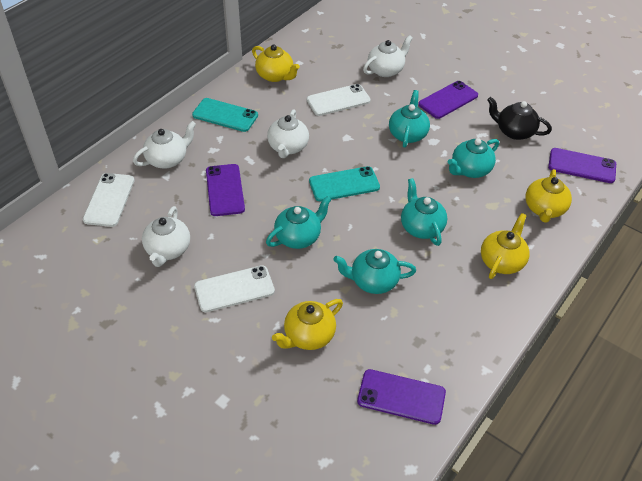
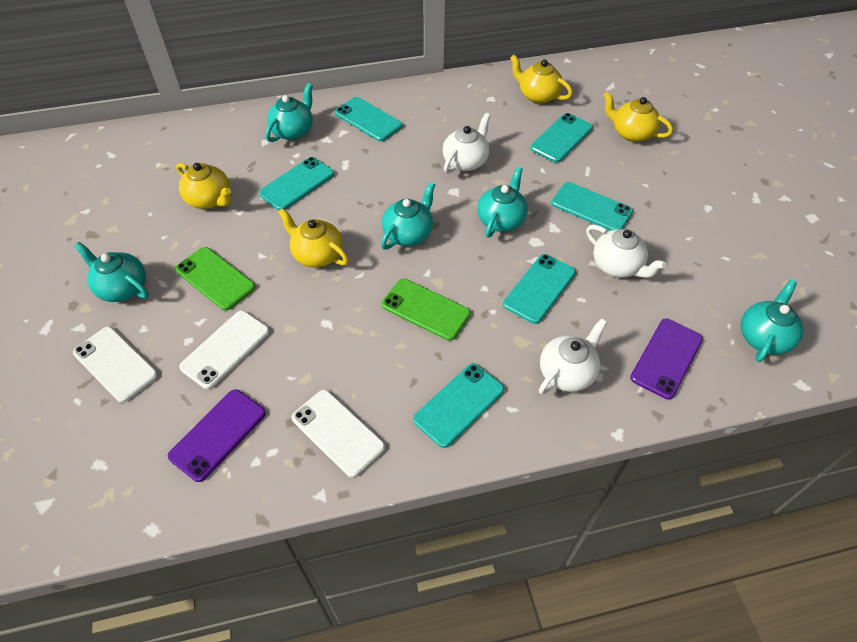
black teapot: [487,97,552,140] = 1 -> none = 0
green phone: none = 0 -> [175,247,255,311] [381,279,471,341] = 2
purple phone: [206,164,245,216] [357,369,446,425] [418,81,478,119] [548,148,616,183] = 4 -> [168,389,266,482] [630,319,703,400] = 2
turquoise phone: [192,98,258,132] [309,166,380,202] = 2 -> [259,157,334,210] [335,97,402,141] [413,363,504,448] [503,254,576,324] [530,113,593,163] [551,182,633,231] = 6
white teapot: [133,121,196,169] [142,206,190,267] [267,109,309,158] [363,35,413,77] = 4 -> [443,113,491,174] [539,318,608,395] [586,225,666,278] = 3

